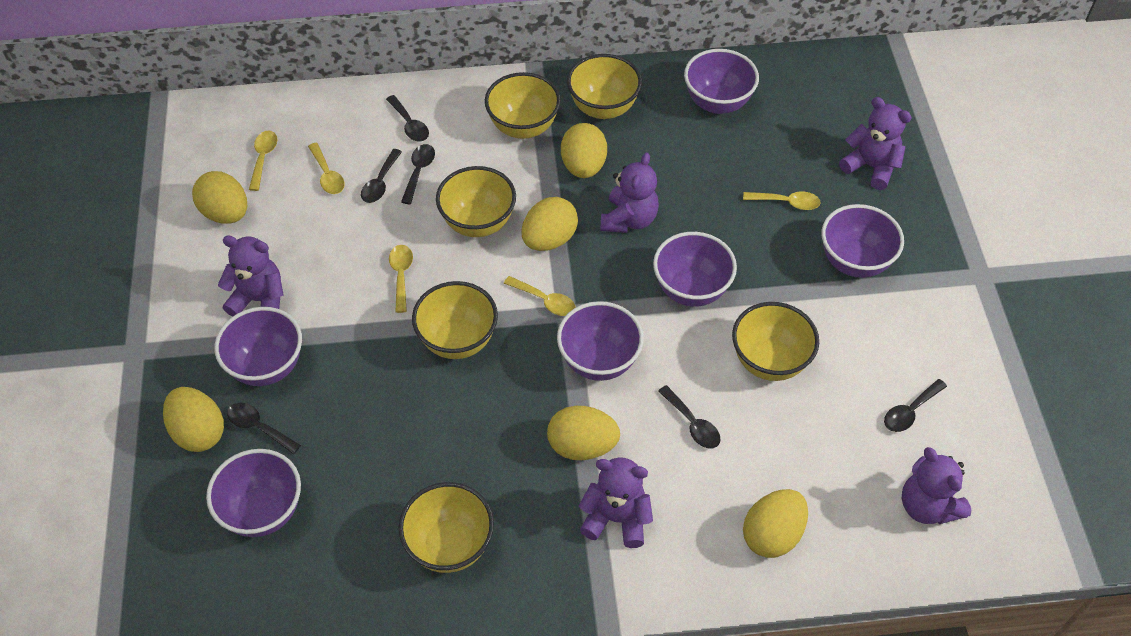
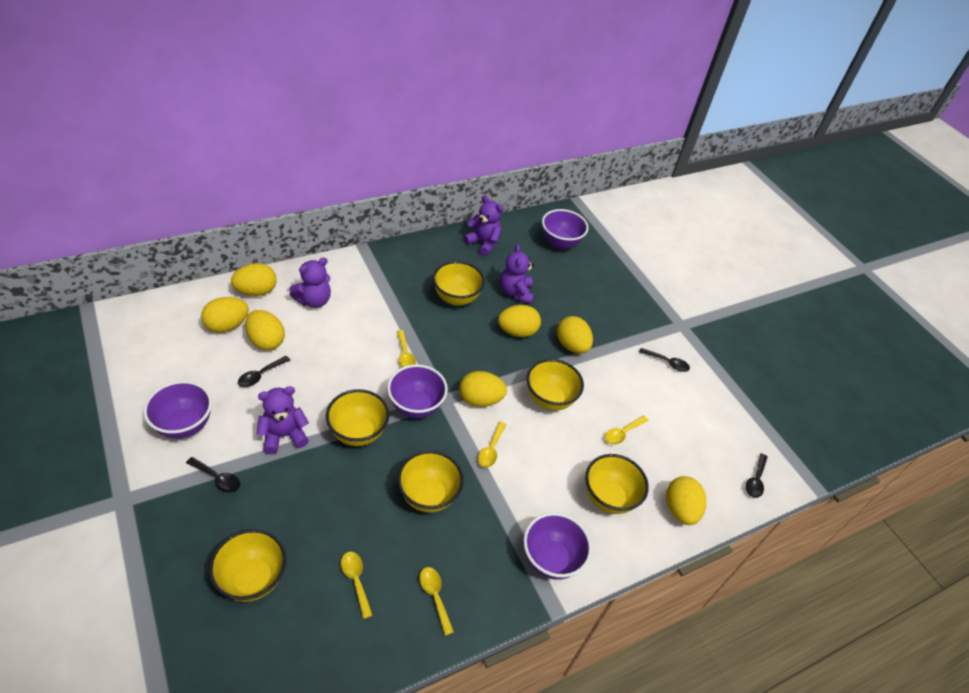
black spoon: [227,403,301,454] [361,149,402,203] [386,95,429,142] [401,144,435,204] [658,385,720,448] [884,379,947,432] = 6 -> [186,457,240,492] [238,356,290,387] [639,348,690,372] [746,453,768,498] = 4
purple bowl: [206,449,301,537] [214,307,302,386] [557,301,644,381] [653,232,737,307] [684,49,759,114] [822,204,904,278] = 6 -> [143,381,212,439] [387,364,448,418] [524,512,592,580] [542,209,589,250] = 4
purple teddy bear: [218,236,284,317] [579,457,653,548] [600,153,659,233] [839,97,912,190] [902,447,971,524] = 5 -> [257,386,309,454] [290,257,331,308] [463,195,503,256] [500,244,534,304] = 4
yellow egg: [163,387,224,452] [192,171,247,224] [522,197,578,251] [547,406,620,460] [561,123,607,178] [743,489,808,558] = 6 -> [201,297,249,333] [231,263,277,296] [245,310,285,350] [459,371,507,407] [498,305,541,337] [557,316,593,354] [666,476,706,525] = 7

